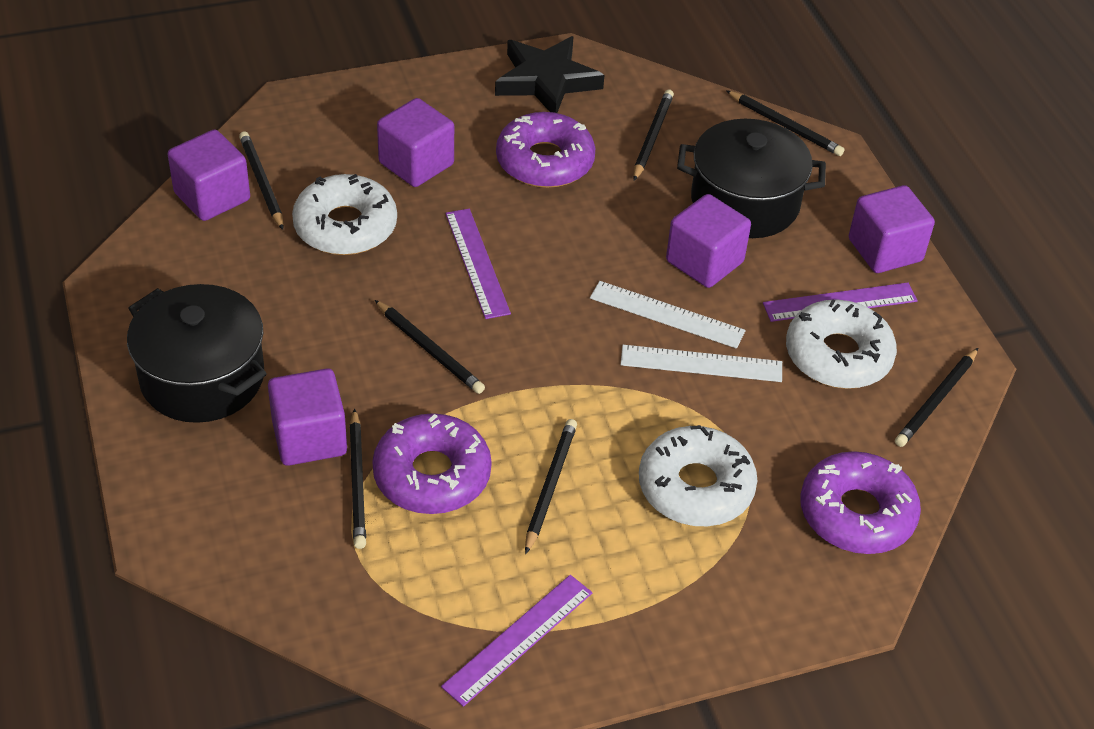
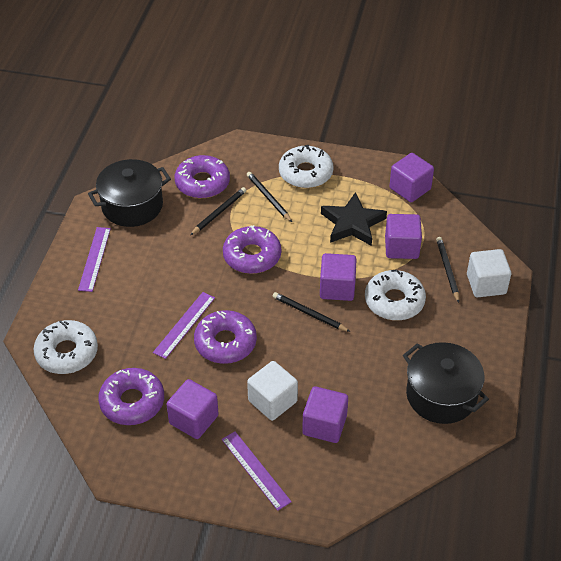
black pencil: [239,131,284,230] [349,408,366,549] [375,300,485,394] [525,419,577,554] [633,90,674,181] [726,90,845,156] [895,348,978,447] = 7 -> [190,187,246,235] [247,172,292,222] [273,292,351,332] [436,237,459,303] = 4
purple donut: [372,413,492,514] [496,112,595,188] [800,451,921,554] = 3 -> [98,368,164,425] [175,155,230,198] [194,310,257,364] [223,225,281,274] = 4
white cube: none = 0 -> [247,361,298,421] [467,249,511,297] = 2
white ruler: [590,281,745,349] [621,345,782,382] = 2 -> none = 0

